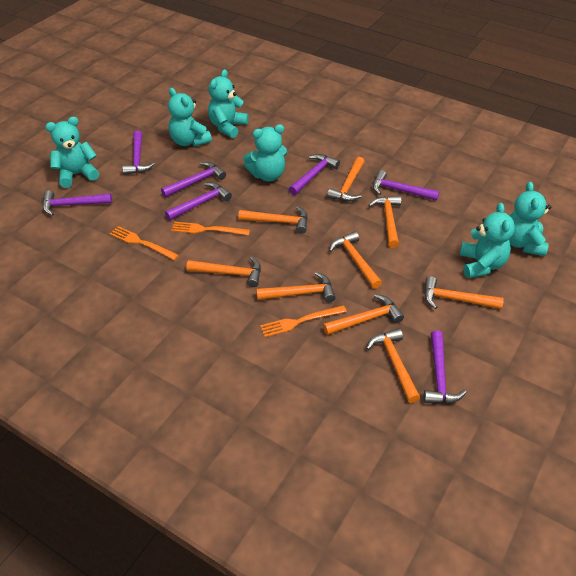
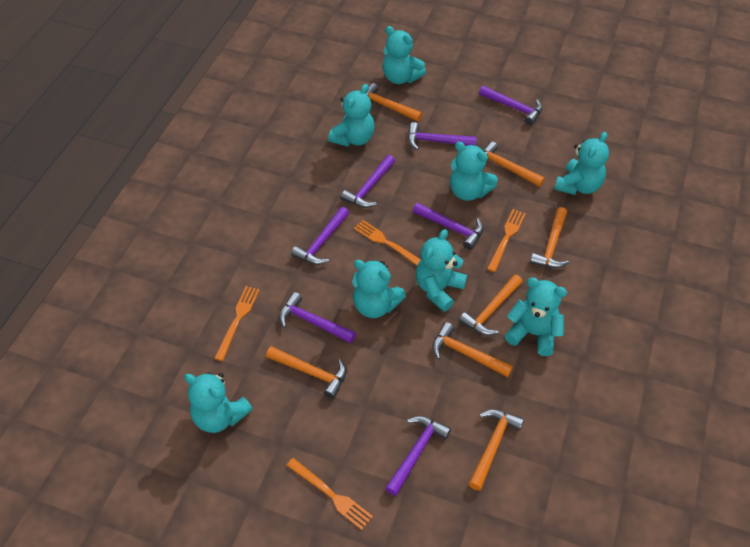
orange fork: [110,226,179,260] [171,222,250,235] [260,305,347,337] = 3 -> [214,286,260,361] [287,458,373,530] [354,220,421,266] [487,209,526,272] = 4
orange hammer: [186,256,261,287] [238,207,308,234] [256,272,336,302] [323,294,404,335] [327,157,365,201] [329,231,382,289] [366,328,420,403] [369,196,402,248] [424,276,504,309] = 9 -> [266,346,346,399] [367,83,422,122] [432,322,513,377] [459,274,523,335] [469,409,524,491] [484,141,545,187] [530,207,570,268] = 7
turquoise teddy bear: [45,117,99,188] [168,88,212,147] [208,69,249,138] [243,124,287,182] [460,203,515,278] [509,182,551,256] = 6 -> [184,372,253,433] [328,84,375,147] [352,260,406,318] [383,26,426,84] [415,229,467,312] [450,142,498,201] [505,277,567,356] [554,132,609,195] = 8

